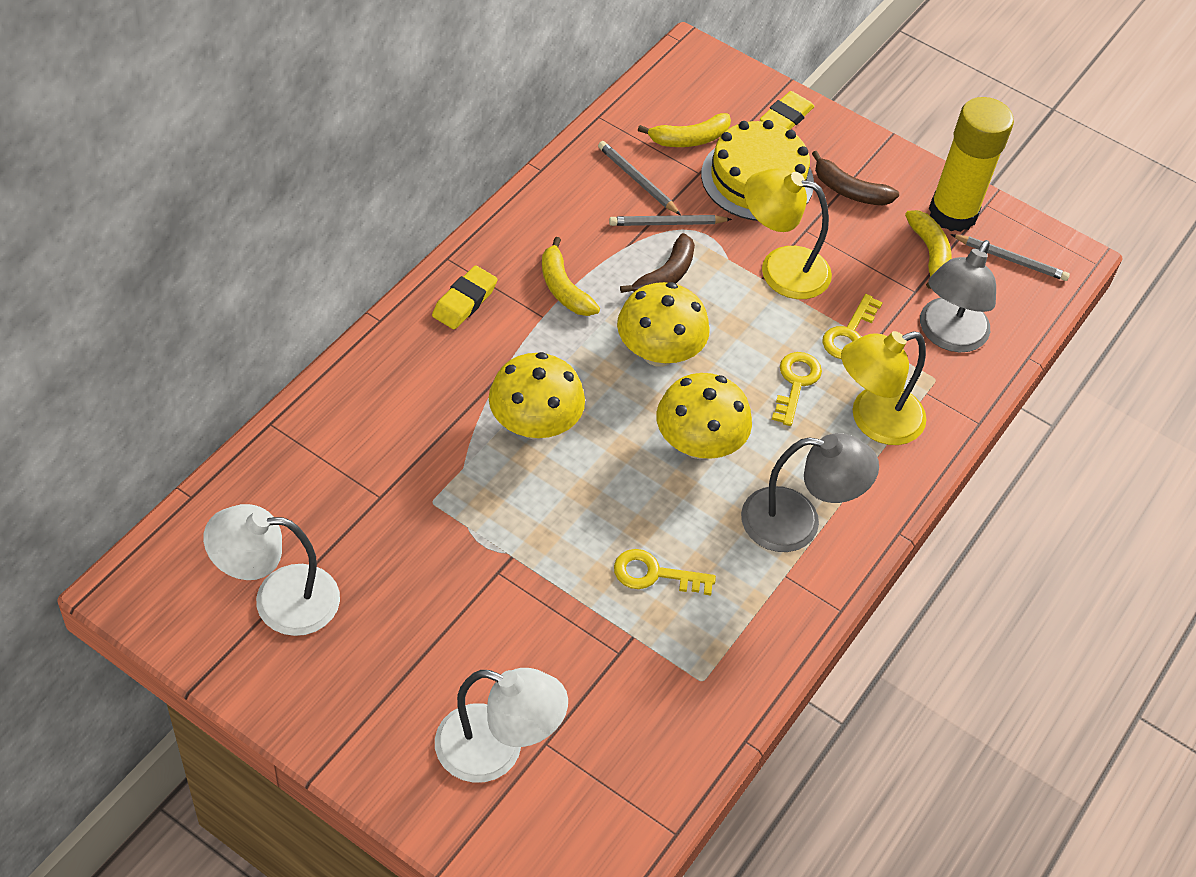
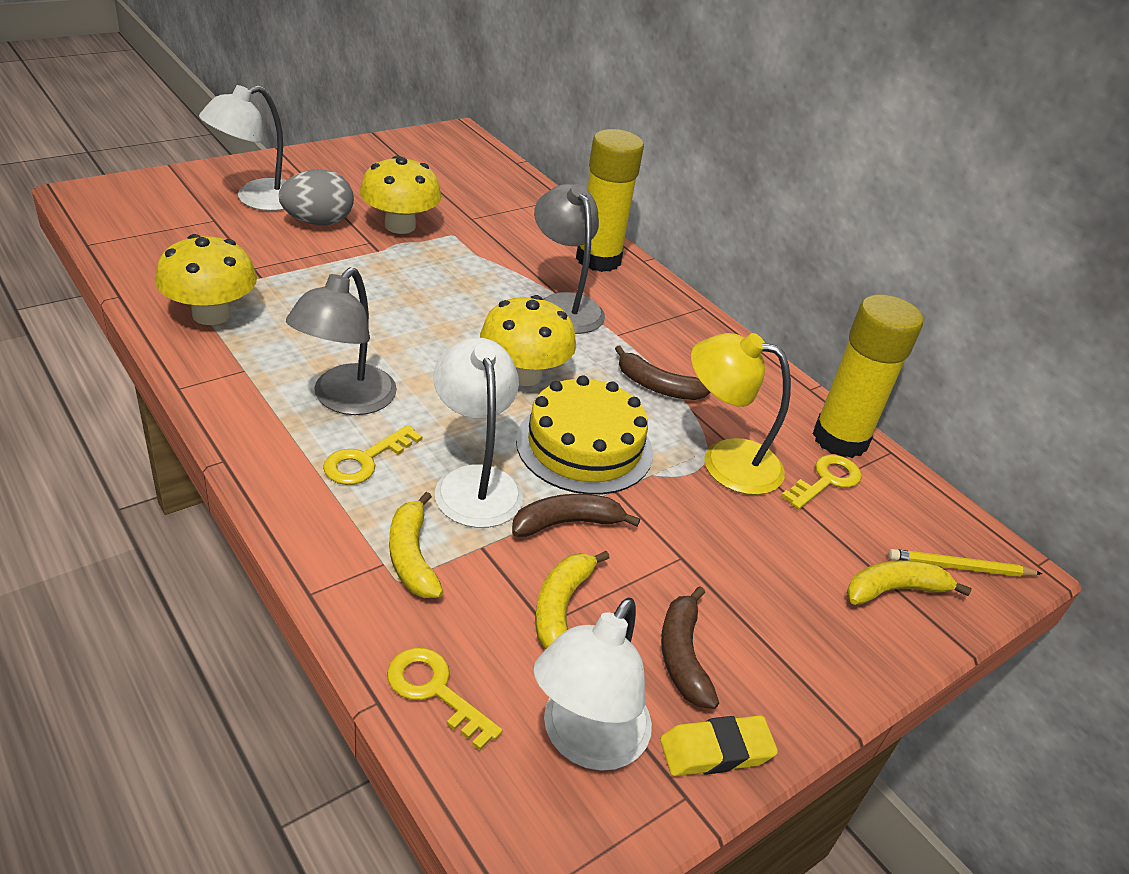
brown banana: [620,233,695,293] [812,151,899,205] = 2 -> [512,494,640,537] [615,345,710,400] [661,586,719,709] = 3
grey egg: none = 0 -> [279,169,354,225] = 1
grey pencil: [598,141,681,215] [609,215,732,226] [951,234,1070,281] = 3 -> none = 0
white lamp: [203,504,340,636] [435,668,568,783] = 2 -> [199,85,287,211] [433,338,524,528] [533,597,652,771] = 3
yellow eraser: [432,266,498,329] [760,91,814,130] = 2 -> [660,715,778,776] = 1
yellow glue stick: [929,97,1014,232] = 1 -> [576,129,644,272] [813,294,923,458] = 2
yellow lamp: [744,168,832,299] [841,331,927,445] = 2 -> [691,333,791,495] = 1
yellow pencil: none = 0 -> [888,549,1042,577] = 1

